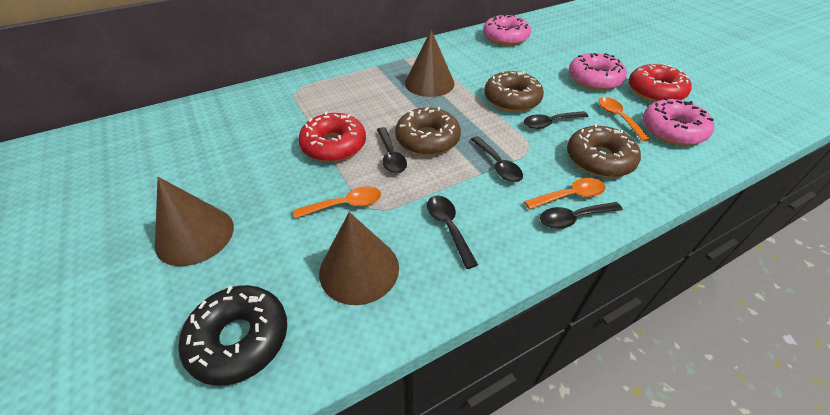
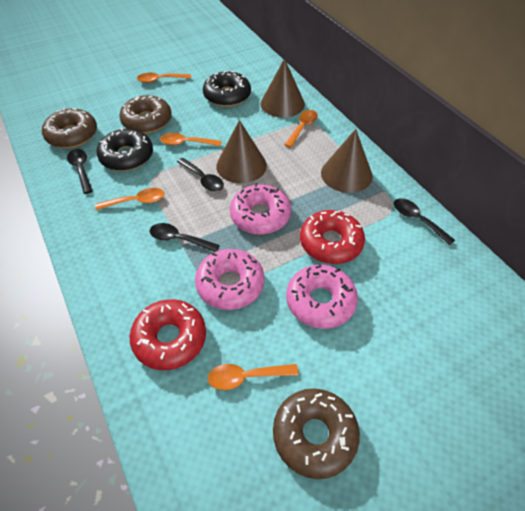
black donut: [179,285,287,386] = 1 -> [97,128,153,171] [203,71,251,107] = 2
black spoon: [377,127,407,174] [427,196,478,269] [470,136,523,182] [524,111,589,129] [540,202,623,229] = 5 -> [67,149,93,194] [150,223,220,252] [177,158,224,192] [394,198,455,245] = 4
orange spoon: [293,186,381,218] [524,178,605,209] [599,97,650,141] = 3 -> [95,188,164,210] [137,73,191,83] [160,133,221,146] [208,364,298,390] [284,110,318,148] = 5

